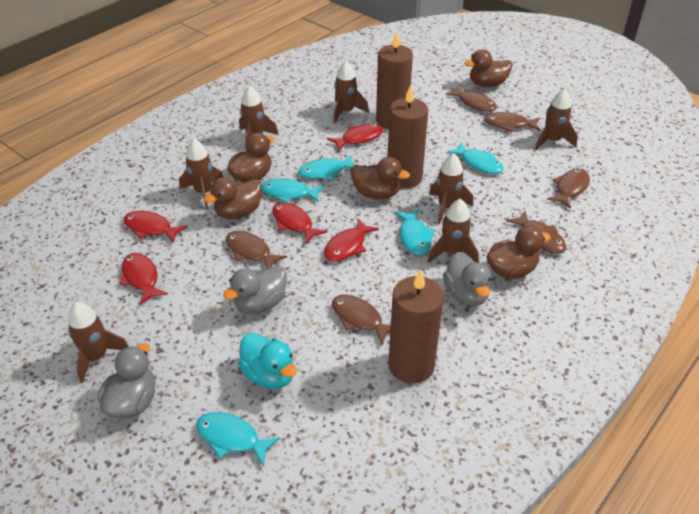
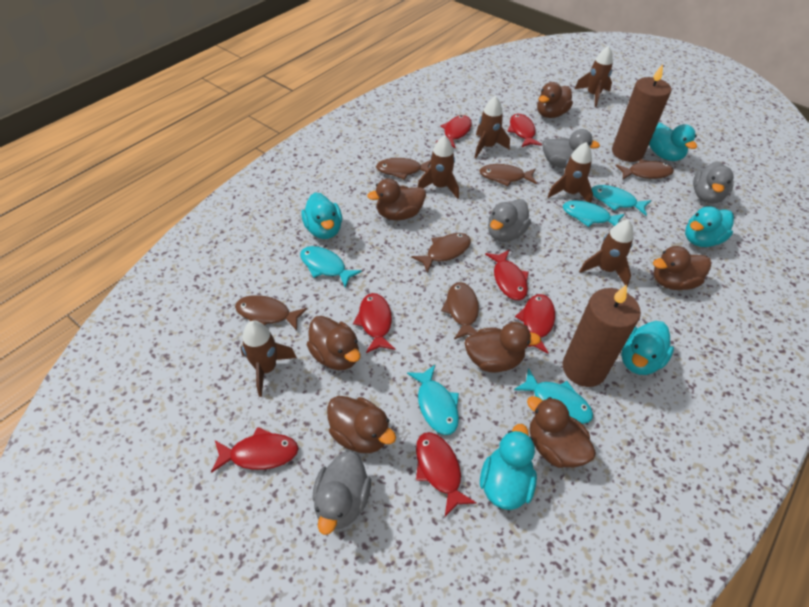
brown candle: [376,31,413,129] [388,85,428,189] [388,270,444,384] = 3 -> [563,284,641,387] [612,64,671,162] = 2
brown duck: [204,177,262,219] [227,133,274,183] [350,157,410,199] [464,49,512,87] [487,226,551,279] = 5 -> [307,316,360,370] [327,396,396,453] [367,178,426,220] [464,322,541,373] [527,396,596,468] [537,82,573,118] [653,246,711,290] = 7
brown rocket: [68,302,128,383] [179,139,223,209] [239,86,279,151] [333,61,369,124] [428,199,479,263] [429,153,473,224] [535,89,578,150] = 7 -> [240,321,297,397] [418,135,459,199] [474,96,510,158] [547,142,593,203] [575,46,613,107] [579,220,633,287] = 6
grey duck: [98,343,155,419] [223,266,287,314] [443,252,491,306] = 3 -> [312,451,371,535] [488,199,531,242] [542,129,600,168] [693,162,734,204] = 4
red fish: [120,253,168,305] [124,211,188,243] [272,202,327,245] [324,218,379,262] [327,124,384,151] = 5 -> [211,427,299,473] [353,293,395,353] [416,432,476,516] [436,115,472,149] [485,249,529,300] [508,114,542,147] [515,294,555,354] = 7
turquoise duck: [238,333,297,389] = 1 -> [301,192,342,239] [480,424,537,510] [621,321,674,375] [649,122,697,161] [685,206,734,247] = 5

